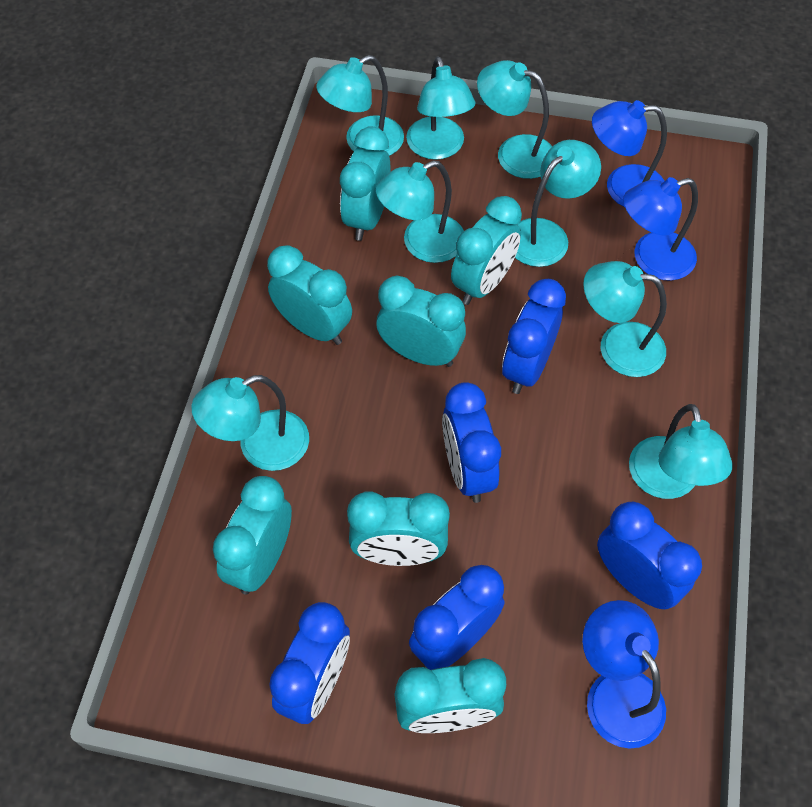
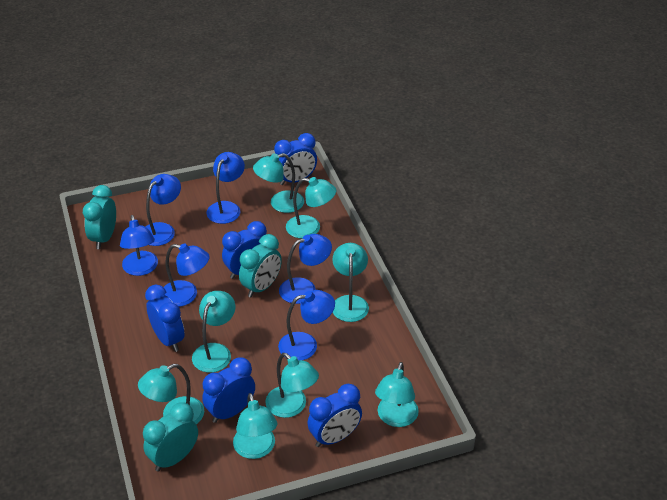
blue lamp: [582,600,666,749] [592,100,667,207] [623,177,698,281] = 3 -> [120,215,158,276] [146,174,181,246] [164,243,210,307] [206,152,245,224] [278,290,335,360] [279,234,332,304] = 6
turquoise clock: [213,476,292,595] [267,245,352,345] [340,126,390,241] [347,491,450,566] [376,276,466,367] [394,658,506,733] [451,196,522,305] = 7 -> [83,185,116,249] [143,402,198,471] [239,234,282,297] = 3

